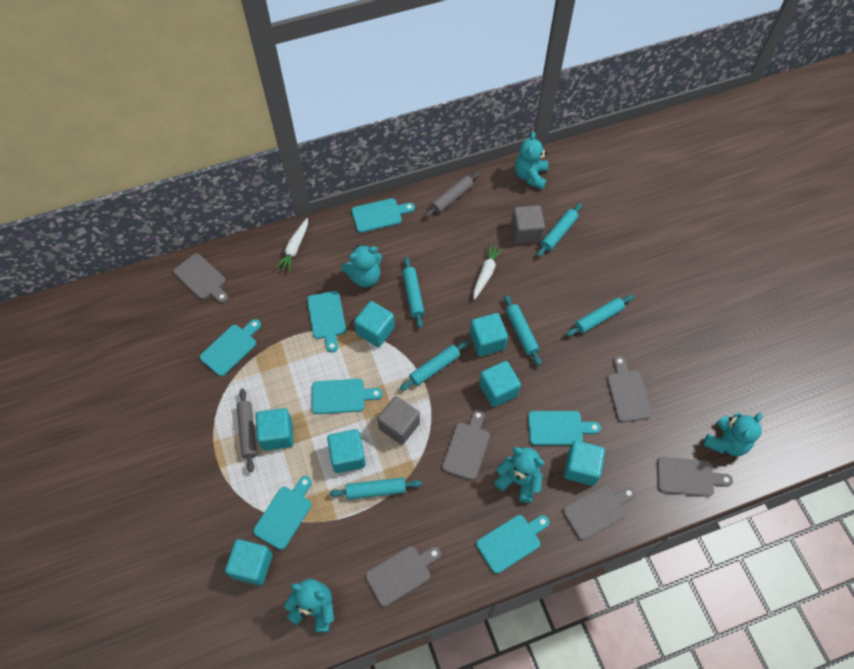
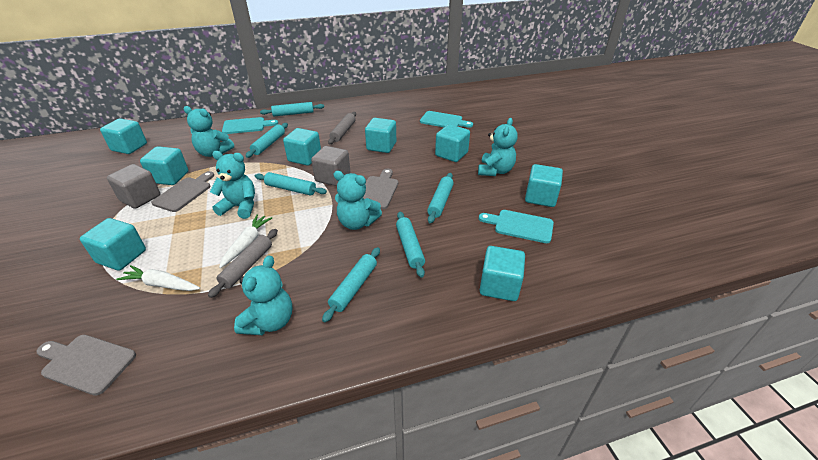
grey cutting board: [174,253,228,303] [365,546,441,607] [442,410,490,480] [563,485,635,540] [607,356,652,422] [657,457,733,497] = 6 -> [36,335,136,396] [151,171,214,212] [363,169,398,209] = 3
turquoise cube: [225,539,273,586] [256,408,294,450] [327,429,366,473] [354,301,395,347] [470,313,508,356] [479,361,521,407] [564,441,605,485] = 7 -> [80,218,146,271] [100,118,147,154] [140,146,188,185] [283,128,321,166] [365,118,396,153] [435,124,470,162] [480,246,525,301] [525,164,563,207] = 8
turquoise cutting board: [200,319,261,376] [253,476,312,550] [307,291,346,352] [312,379,383,414] [352,198,415,233] [476,515,549,574] [528,411,601,445] = 7 -> [222,117,278,134] [420,111,473,128] [479,210,554,243] = 3

